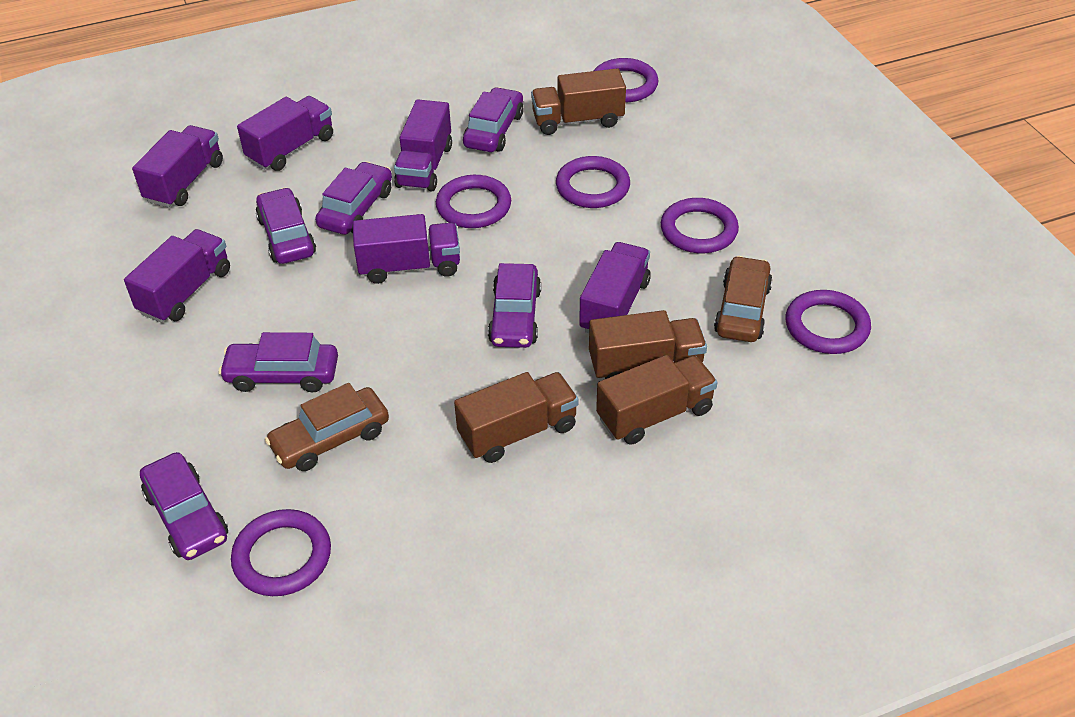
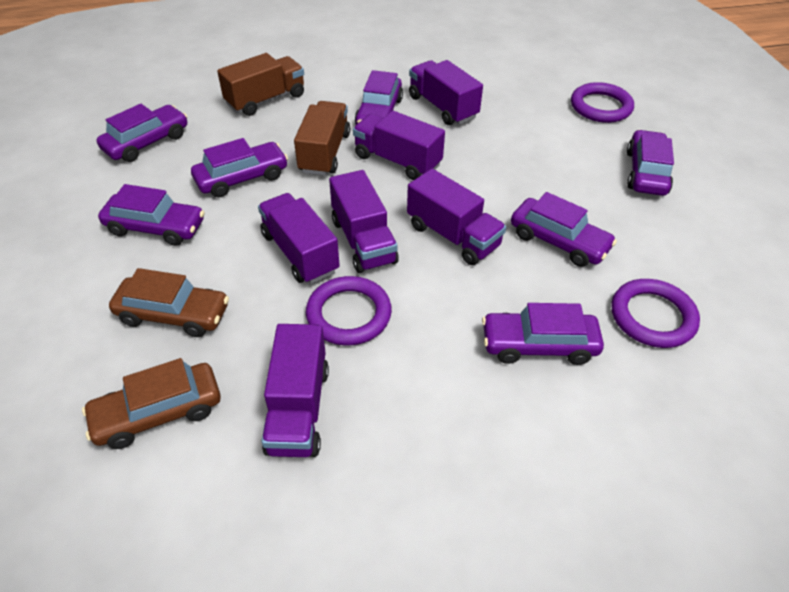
brown truck: [454,372,579,463] [531,68,626,135] [589,310,707,379] [596,355,718,445] = 4 -> [217,53,304,116] [294,101,350,176] = 2
purple car: [140,452,228,560] [219,332,338,393] [256,187,316,264] [315,161,392,235] [463,87,524,152] [488,263,541,348] = 6 -> [97,104,187,162] [98,184,205,246] [191,138,288,198] [355,70,403,125] [482,303,604,365] [511,192,617,267] [627,130,674,196] = 7
purple ring: [231,509,331,596] [436,175,511,228] [556,156,630,208] [594,58,658,102] [661,198,739,253] [786,290,871,354] = 6 -> [306,276,392,346] [571,82,634,123] [611,279,700,348] = 3

